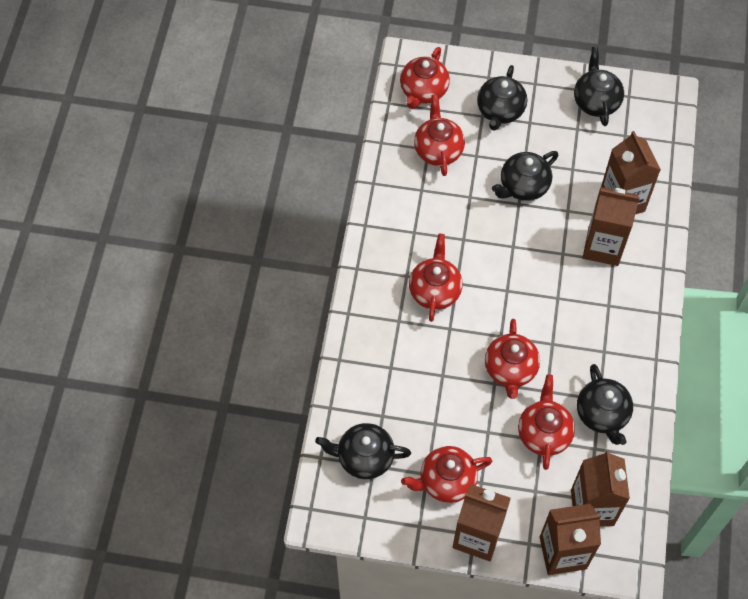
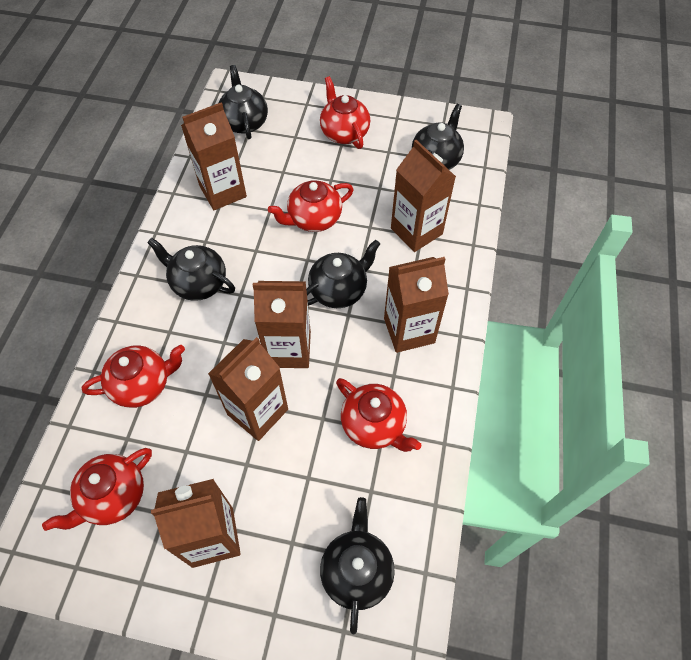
brown carton: [453,484,511,561] [540,504,601,575] [571,450,630,527] [583,187,640,266] [601,131,661,214] = 5 -> [151,479,241,568] [181,102,247,210] [208,337,288,441] [253,281,311,368] [384,257,449,353] [391,140,456,252] = 6
red teapot: [400,47,450,109] [401,446,492,503] [409,234,463,322] [414,94,465,176] [485,319,540,399] [518,374,575,470] = 6 -> [42,448,152,531] [82,345,185,408] [268,180,354,232] [320,76,370,149] [336,378,422,452] = 5

